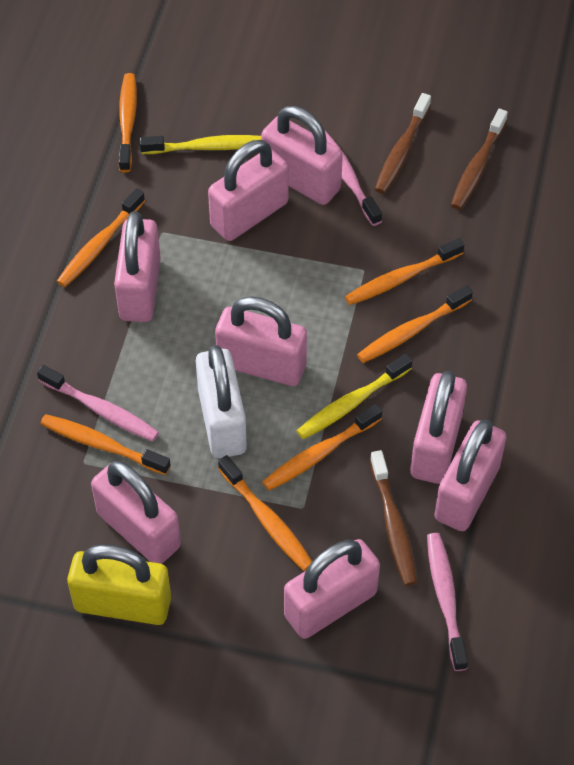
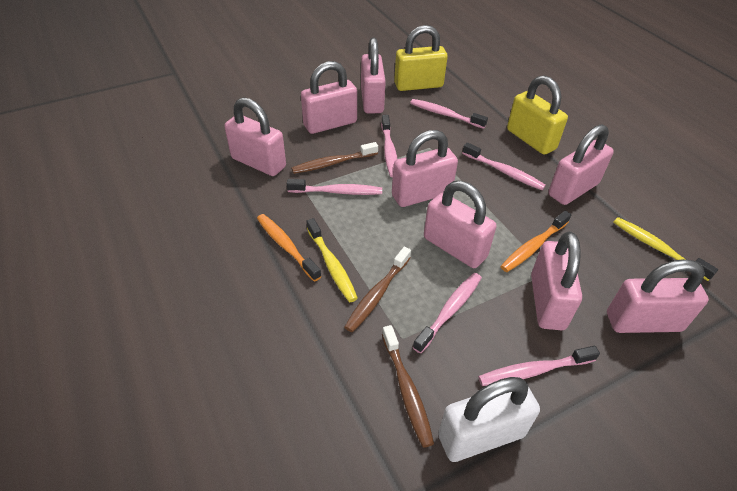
orange toothbrush: [40,414,171,475] [57,188,145,287] [118,73,137,172] [218,455,312,571] [262,404,382,491] [345,238,464,305] [357,285,473,363] = 7 -> [257,214,321,282] [500,211,571,272] = 2
pink toothbrush: [37,365,159,442] [324,130,382,226] [427,533,468,671] = 3 -> [287,179,382,195] [381,115,397,178] [410,99,488,129] [413,273,482,354] [462,142,546,190] [478,346,600,386] = 6
yellow padlock: [67,544,171,625] = 1 -> [394,25,448,91] [507,75,568,155] = 2

